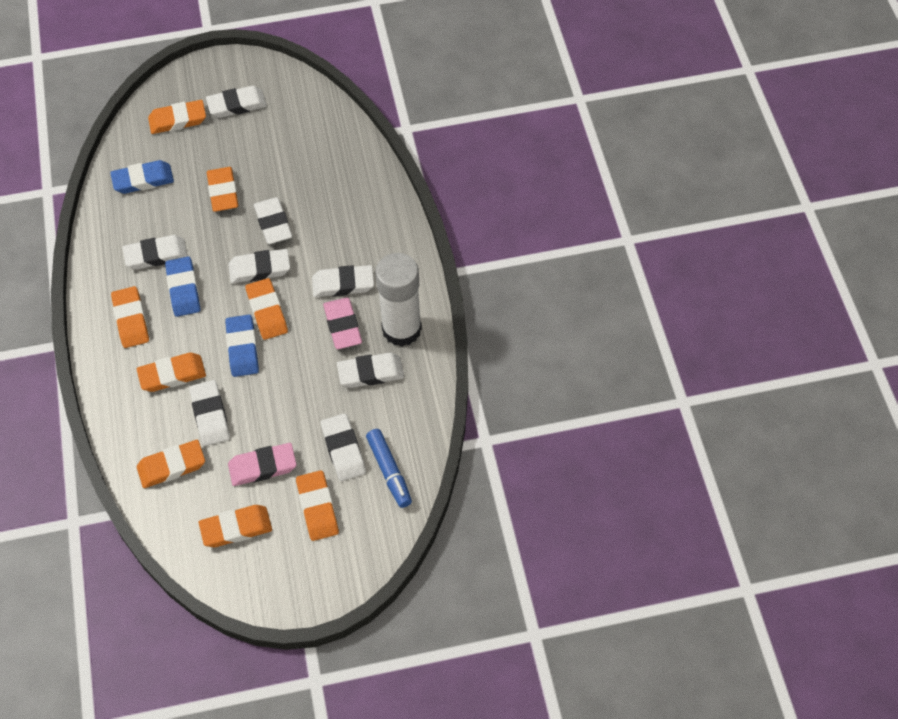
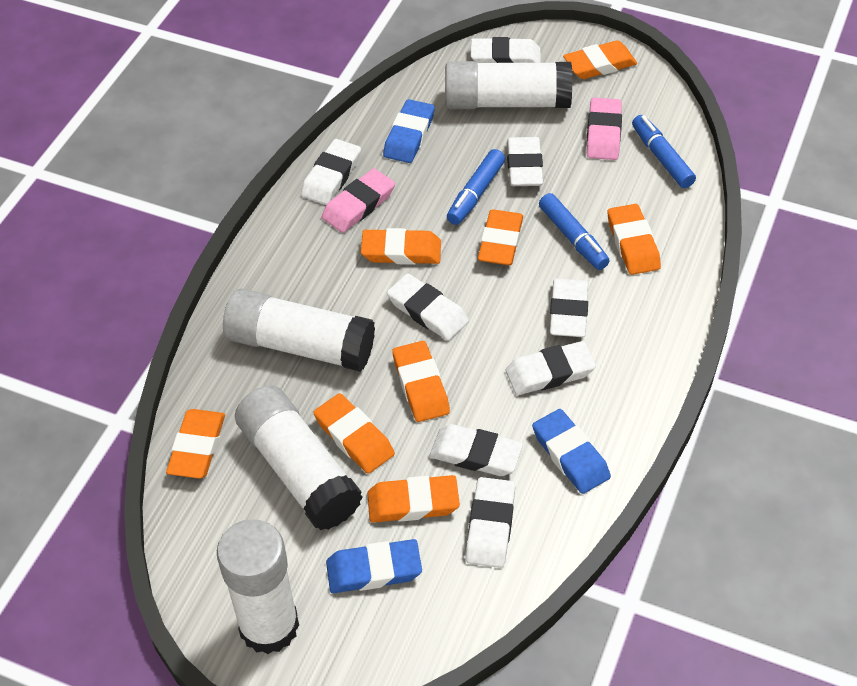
blue marker: [366,429,412,508] = 1 -> [447,149,505,225] [539,193,610,270] [632,115,696,188] = 3
white glue stick: [375,253,422,346] = 1 -> [217,519,299,654] [223,288,375,372] [235,385,363,530] [445,61,572,109] = 4

